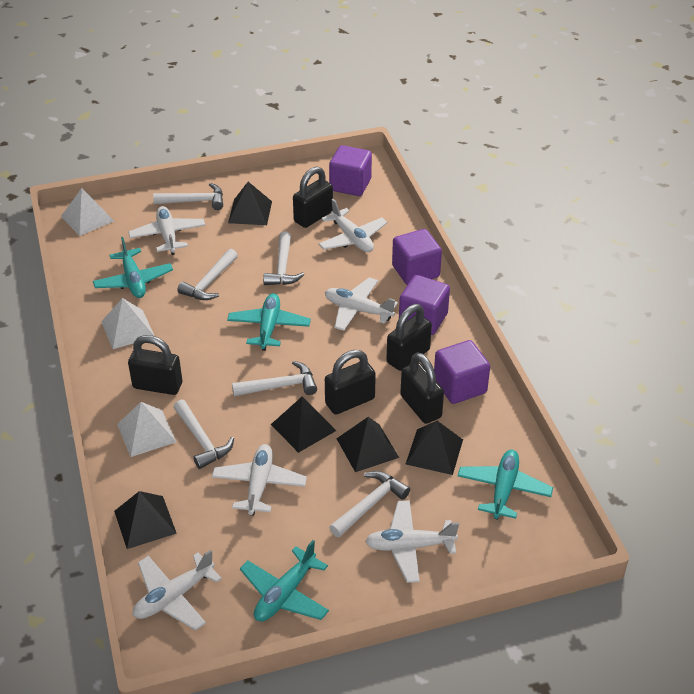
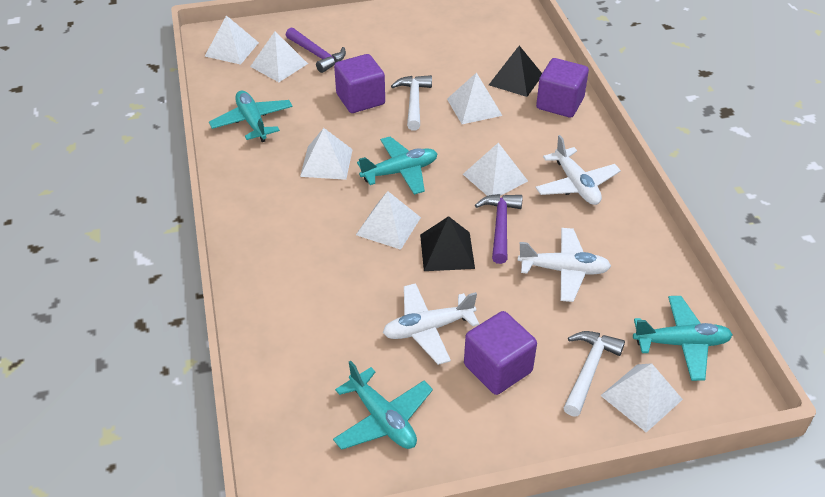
black padlock: [128,335,182,395] [293,167,333,228] [325,350,376,414] [386,304,432,371] [400,352,444,424] = 5 -> none = 0
black pyramid: [114,491,177,549] [228,182,272,225] [271,396,336,453] [336,417,399,472] [406,421,463,475] = 5 -> [420,216,475,271] [489,46,542,97] = 2
purple cube: [329,145,372,196] [392,229,442,285] [399,275,450,335] [434,340,490,404] = 4 -> [334,54,385,113] [464,311,537,395] [536,58,589,118] = 3
purple hammer: none = 0 -> [286,27,346,73] [475,194,522,264] = 2
white hammer: [153,183,223,210] [173,400,234,469] [177,249,238,300] [232,361,317,396] [263,231,304,285] [329,471,410,537] = 6 -> [391,75,432,130] [563,331,625,417] = 2
white plane: [128,206,205,255] [133,550,222,630] [212,444,307,515] [318,199,387,252] [325,277,398,331] [365,500,459,583] = 6 -> [383,283,479,365] [518,228,611,302] [536,135,621,205] = 3
white pyramid: [61,188,114,236] [101,298,154,349] [117,402,176,457] = 3 -> [205,15,259,65] [250,31,308,82] [300,128,353,180] [356,191,421,250] [447,72,503,124] [463,143,528,196] [600,363,683,432] = 7

